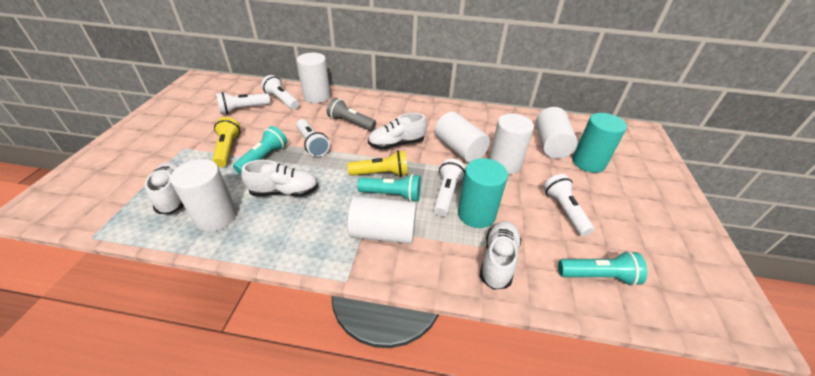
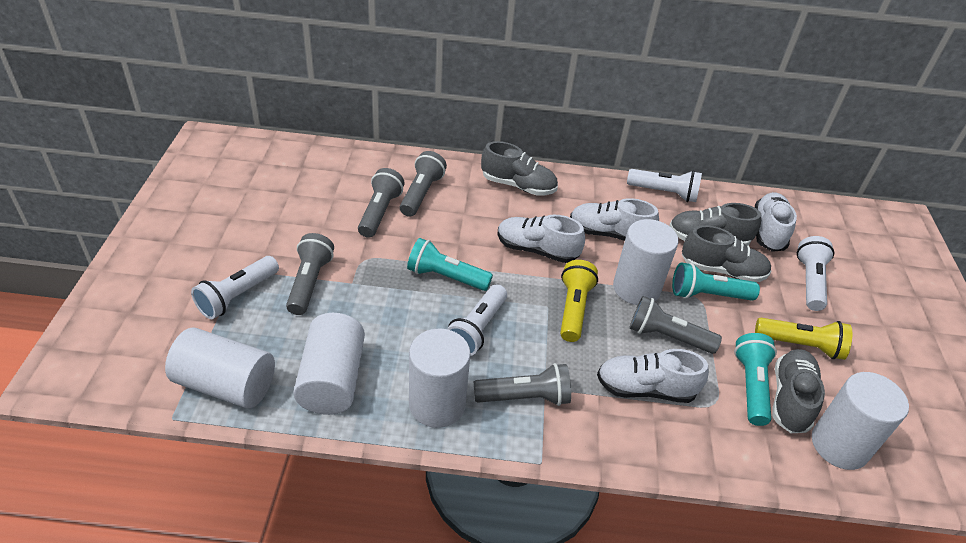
grey flashlight: [327,98,376,131] = 1 -> [286,233,334,315] [358,168,405,238] [400,151,447,217] [474,363,571,406] [629,296,722,354] = 5
grey shoe: none = 0 -> [481,141,558,196] [669,203,761,246] [682,225,771,282] [772,349,825,433] = 4
turquoise cylinder: [458,158,508,228] [572,113,627,173] = 2 -> none = 0
white cylinder: [170,159,237,232] [297,53,330,103] [347,196,417,244] [435,112,490,163] [489,114,534,175] [536,107,578,159] = 6 -> [165,328,275,409] [293,313,365,415] [409,328,471,428] [613,219,678,305] [812,372,909,470] = 5
white flashlight: [216,92,270,114] [261,75,299,110] [296,119,330,157] [433,159,466,217] [543,174,594,236] = 5 -> [191,256,279,319] [447,284,507,356] [627,169,702,202] [797,236,834,311] = 4

